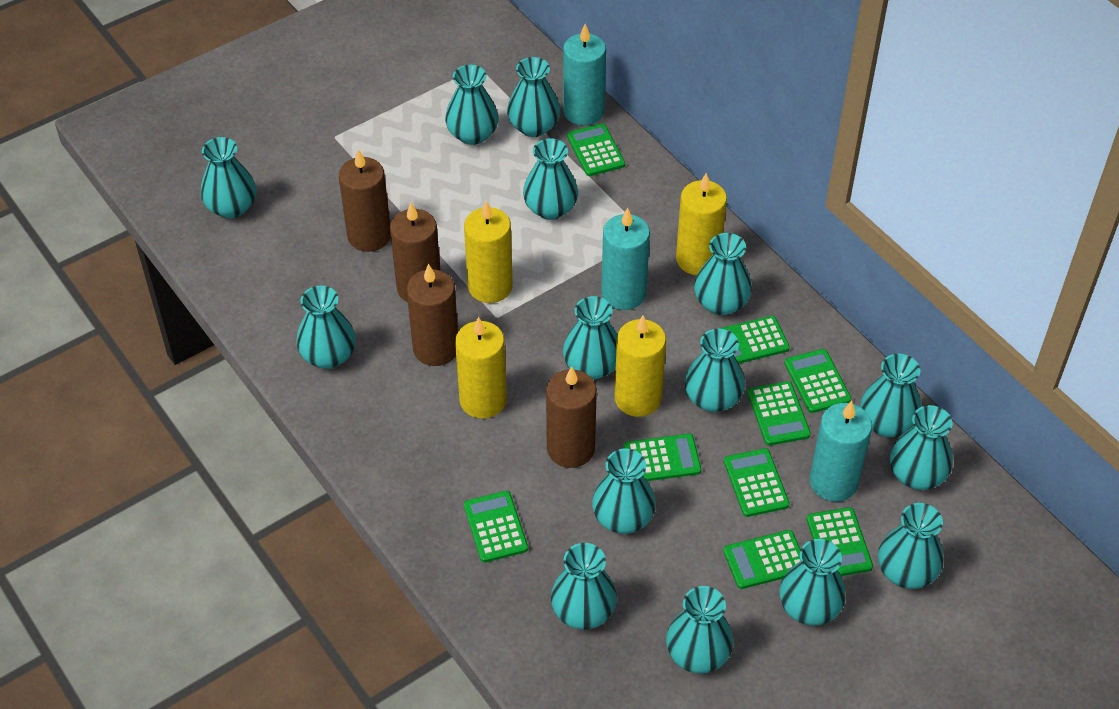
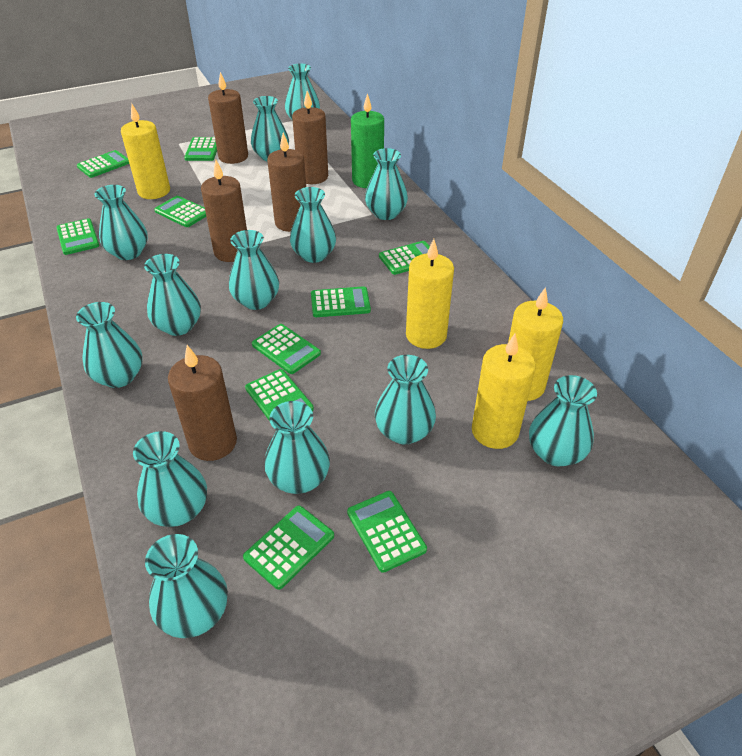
brown candle: [339,149,391,252] [390,203,441,302] [407,264,458,366] [546,366,597,468] = 4 -> [168,345,237,461] [201,160,247,262] [208,72,248,164] [267,133,306,232] [292,91,328,184] = 5
green calculator: [464,491,528,563] [567,123,625,176] [624,434,701,481] [718,316,790,364] [723,530,801,589] [724,448,790,517] [747,381,811,446] [784,349,852,413] [807,507,873,576] = 9 -> [56,218,100,255] [77,150,129,178] [154,196,206,227] [184,137,217,161] [243,506,334,590] [245,369,314,421] [252,324,321,374] [311,286,371,317] [347,491,427,573] [379,241,430,275] = 10
green candle: none = 0 -> [351,93,384,188] = 1
turquoise candle: [563,24,606,125] [601,208,650,310] [809,401,872,502] = 3 -> none = 0
turquoise vase: [201,137,256,219] [296,286,356,369] [445,65,499,145] [507,57,560,137] [523,138,578,220] [551,543,617,630] [563,296,617,379] [592,449,656,534] [666,586,733,673] [685,329,745,412] [694,233,752,315] [780,539,846,626] [860,354,922,437] [878,503,944,589] [890,405,953,490] = 15 -> [76,302,143,388] [94,185,148,260] [133,431,207,527] [144,254,201,336] [145,534,228,638] [229,230,279,310] [251,96,289,162] [264,401,330,494] [285,64,320,119] [290,187,336,263] [365,148,408,220] [375,355,436,444] [529,375,597,466] = 13

